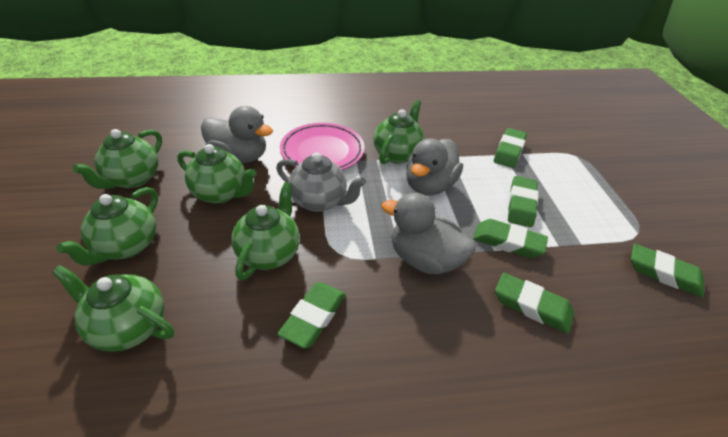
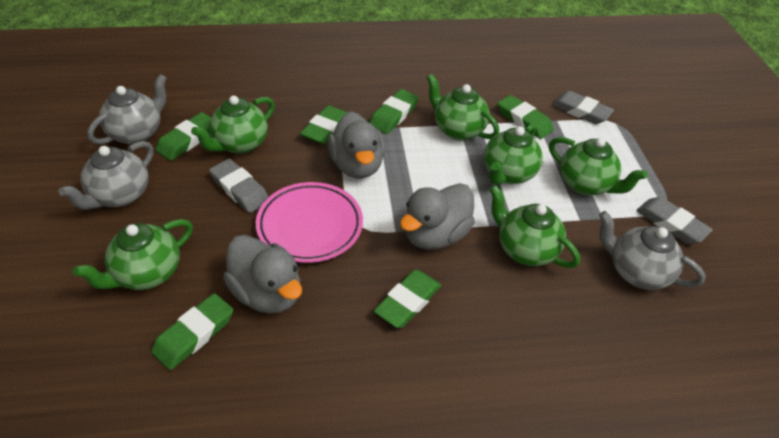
grey eraser: none = 0 -> [209,159,269,213] [552,91,614,124] [636,197,713,244] = 3
grey teapot: [276,153,366,212] = 1 -> [59,141,153,210] [87,74,167,145] [599,211,706,290] = 3

